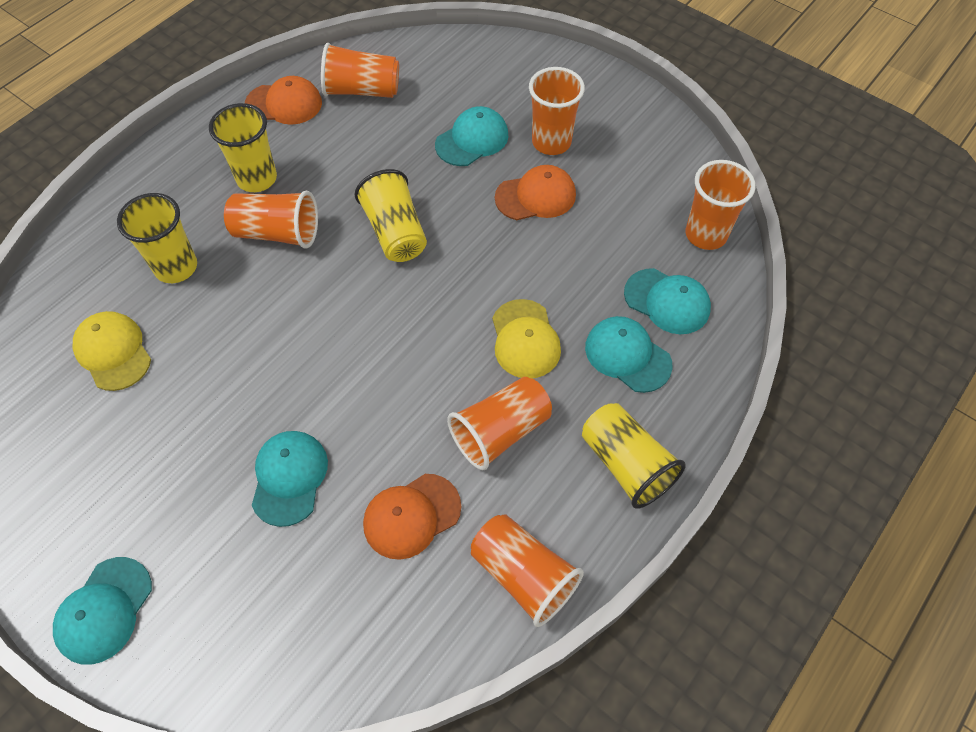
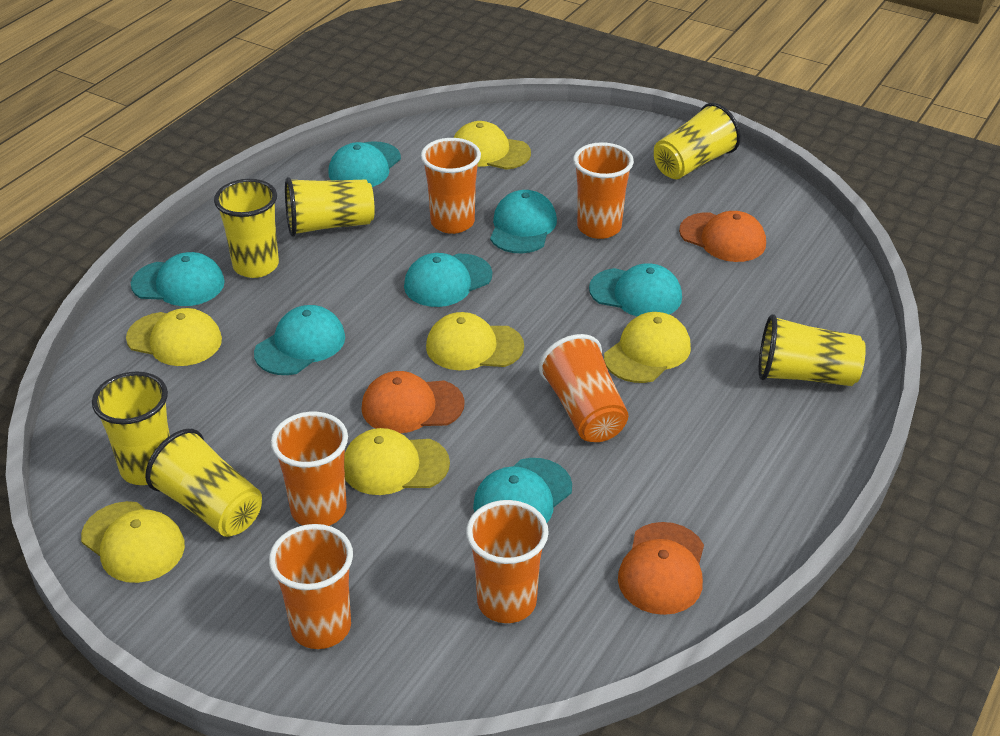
turquoise cap: [53,557,152,665] [252,431,328,527] [435,106,508,166] [585,316,673,393] [624,268,711,334] = 5 -> [131,252,225,306] [254,305,345,375] [328,141,401,187] [404,253,492,307] [473,458,572,523] [490,190,557,253] [589,263,682,317] = 7
yellow cap: [73,311,151,391] [492,299,561,378] = 2 -> [81,501,185,583] [126,308,222,366] [344,428,450,495] [426,312,524,370] [453,121,531,170] [604,312,691,383] = 6
yellow cup: [117,193,197,283] [209,103,277,192] [355,169,427,262] [582,403,686,509] = 4 -> [92,371,170,485] [145,429,262,537] [214,179,279,278] [285,177,375,237] [654,103,741,179] [759,314,866,386] = 6

